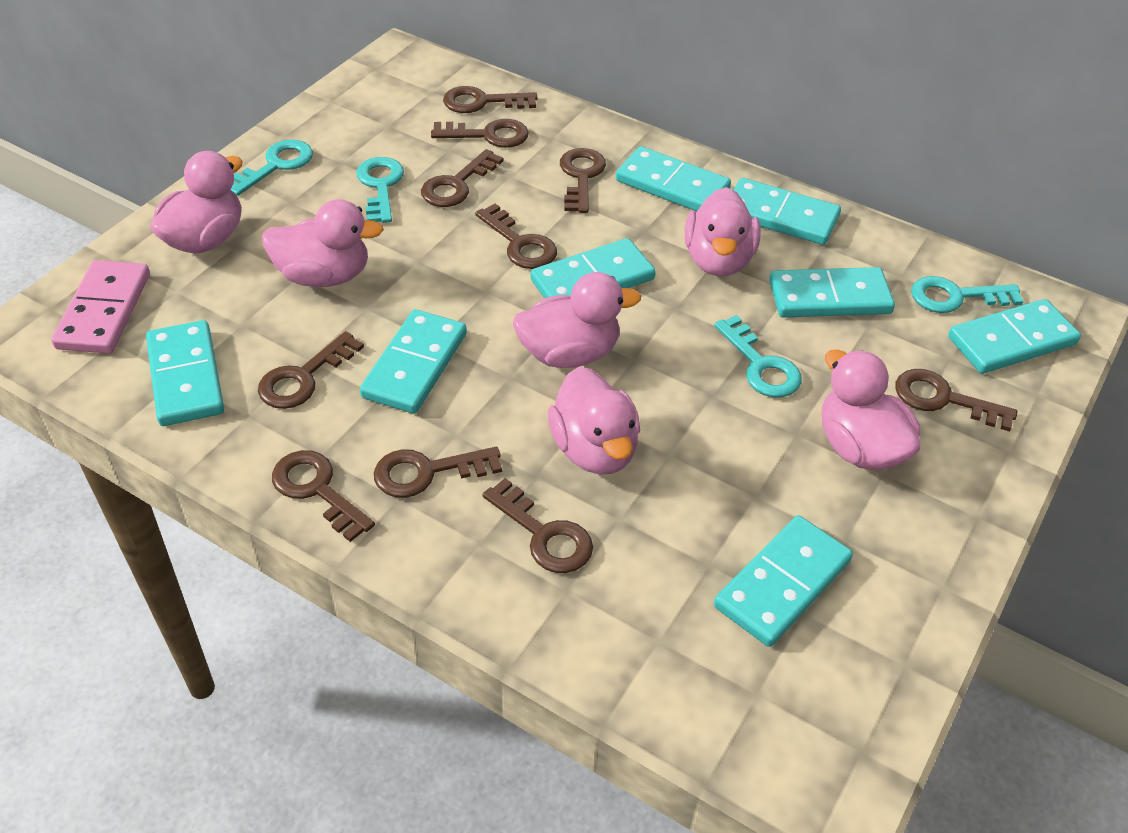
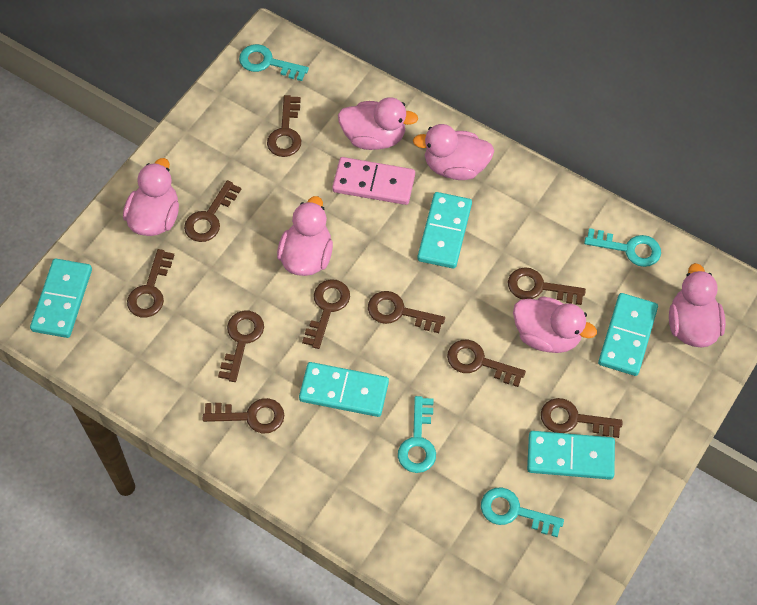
turquoise domino: [146,320,224,426] [360,309,467,414] [530,238,656,298] [616,146,731,211] [714,515,853,647] [733,178,841,245] [769,267,895,317] [948,299,1081,374] = 8 -> [30,259,92,338] [299,362,389,417] [418,192,472,269] [527,431,615,480] [598,293,658,376] = 5

